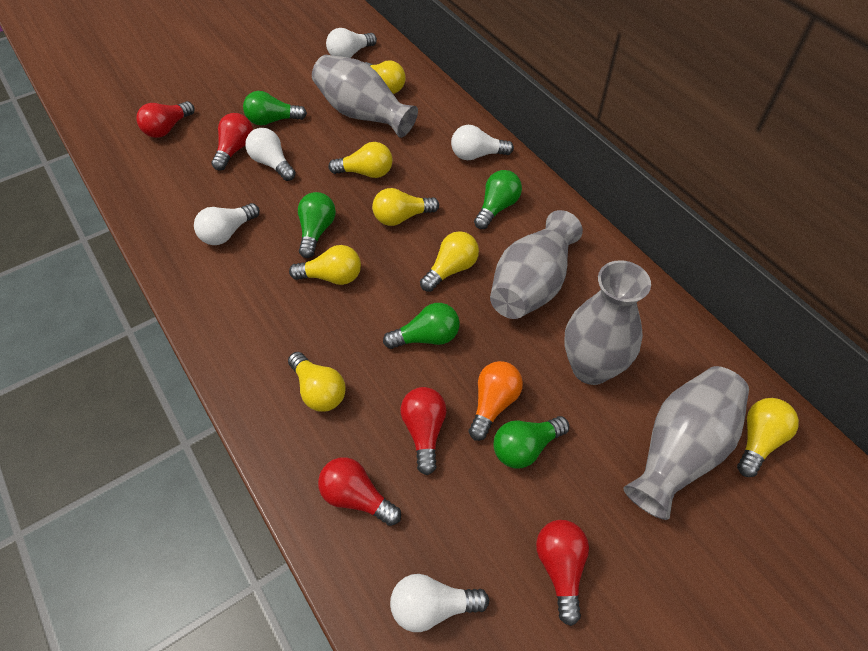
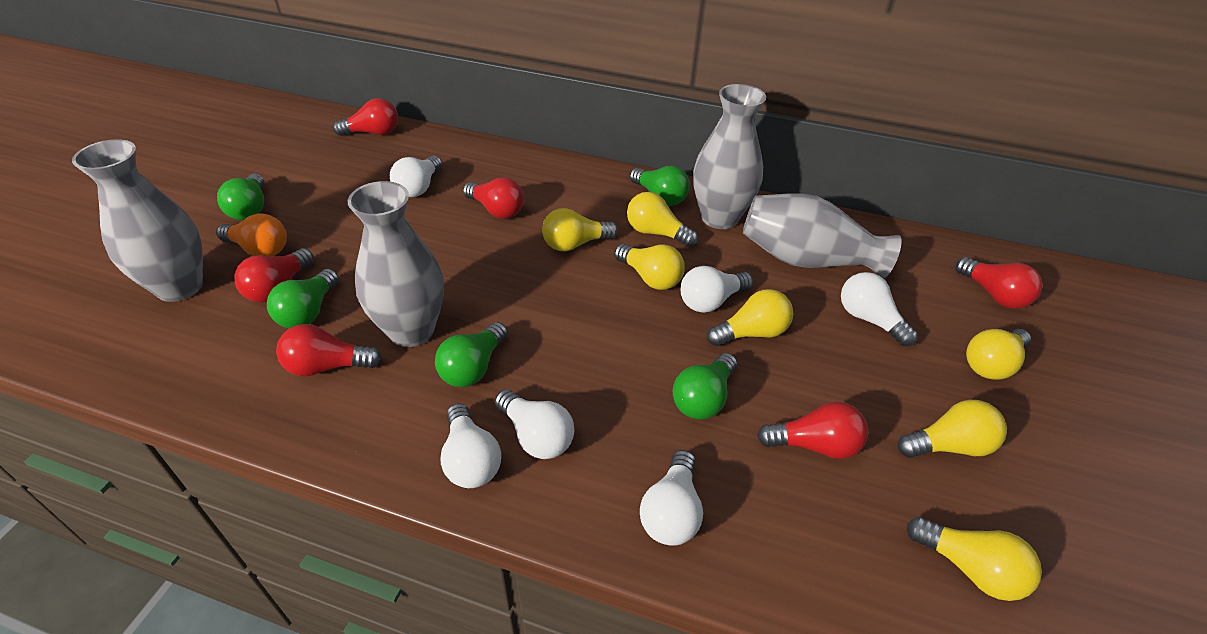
red light bulb: [136,101,194,138] [211,113,253,171] [318,457,401,526] [401,387,447,475] [536,520,589,626] = 5 -> [234,248,314,303] [276,324,382,377] [333,98,398,136] [463,177,524,219] [757,402,868,459] [955,257,1043,309] = 6
white light bulb: [194,203,260,245] [246,128,296,181] [326,28,377,58] [390,574,489,632] [451,125,514,160] = 5 -> [390,156,442,197] [440,403,501,488] [495,389,574,459] [640,450,703,546] [680,266,753,313] [841,272,918,346] = 6

